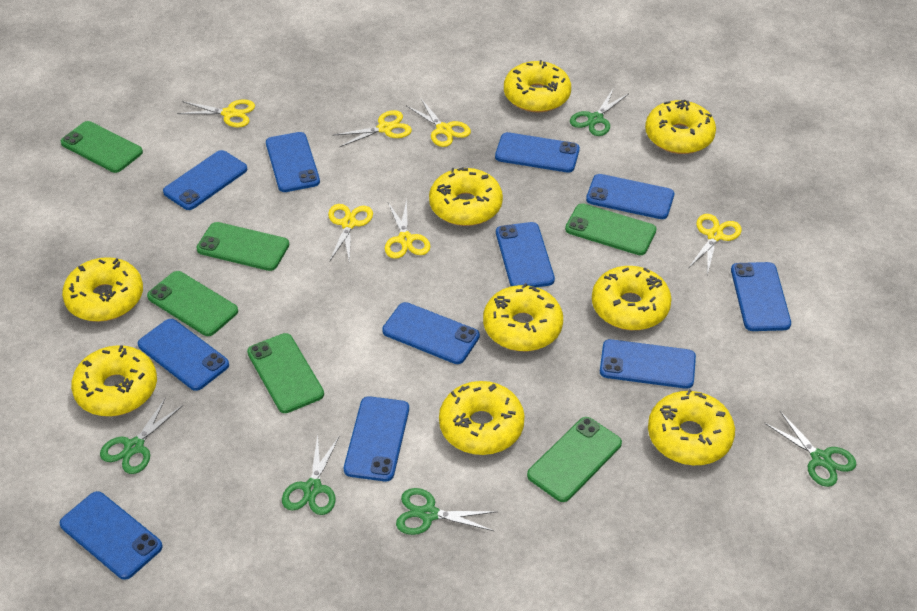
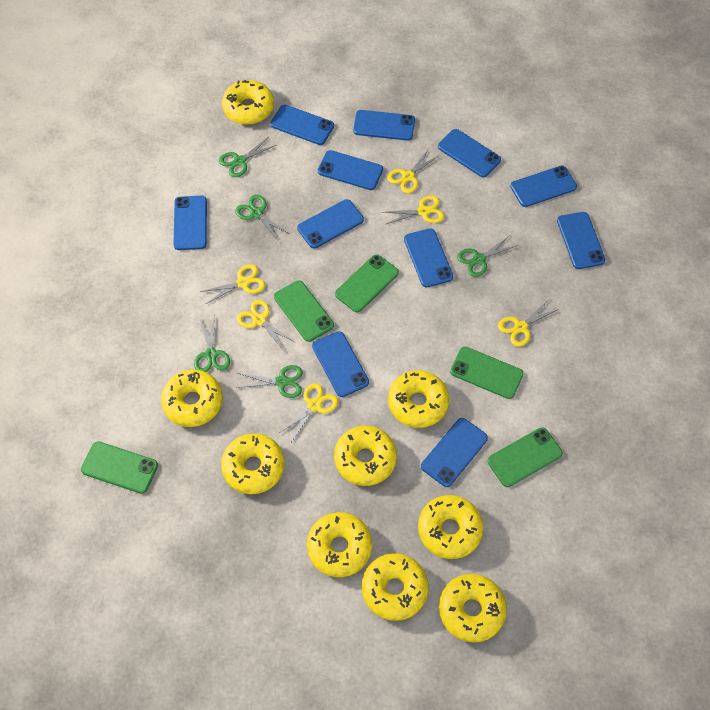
green phone: [61,121,143,173] [147,271,238,336] [196,222,289,271] [247,333,324,413] [527,417,622,502] [565,203,657,255] = 6 -> [81,441,158,494] [274,280,334,342] [335,254,399,313] [450,347,524,399] [487,427,563,487] = 5

